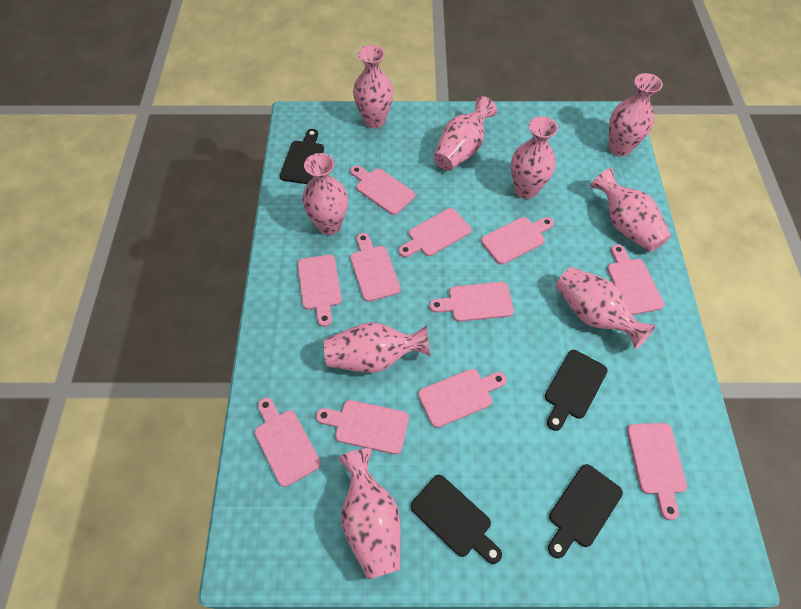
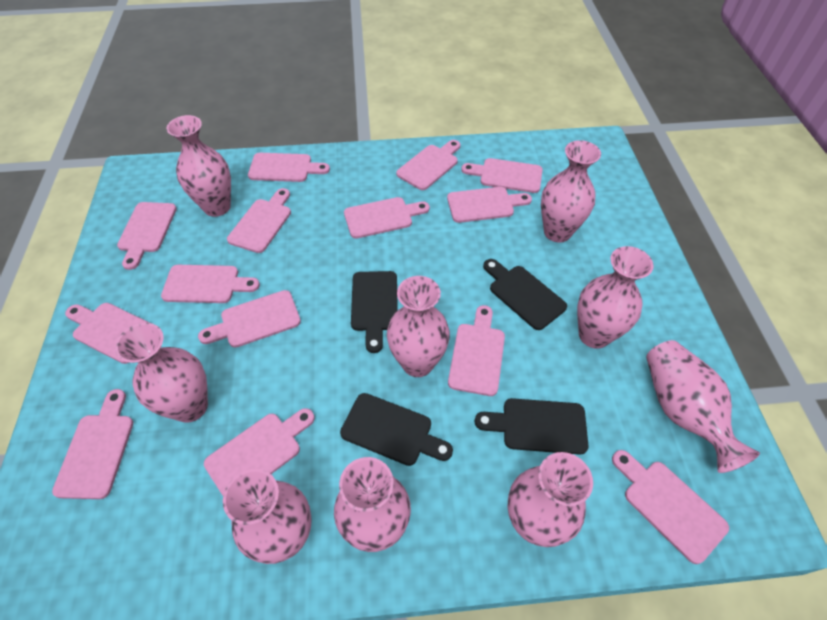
pink cutting board: [255,398,321,487] [297,254,342,327] [316,400,409,454] [350,165,416,215] [350,233,401,302] [399,208,471,257] [418,369,507,428] [429,282,514,322] [481,217,554,265] [607,244,664,315] [627,423,687,520] = 11 -> [52,389,133,499] [65,303,150,364] [117,202,177,270] [161,265,260,303] [198,290,301,348] [204,408,315,496] [227,188,291,253] [248,153,330,182] [344,197,430,239] [396,140,460,190] [447,187,532,223] [448,305,505,396] [461,158,543,193] [612,450,729,564] = 14

